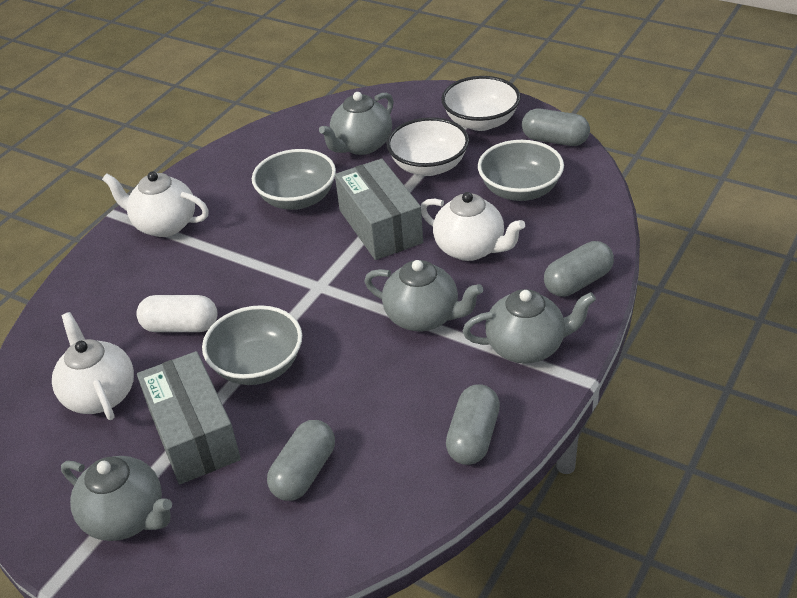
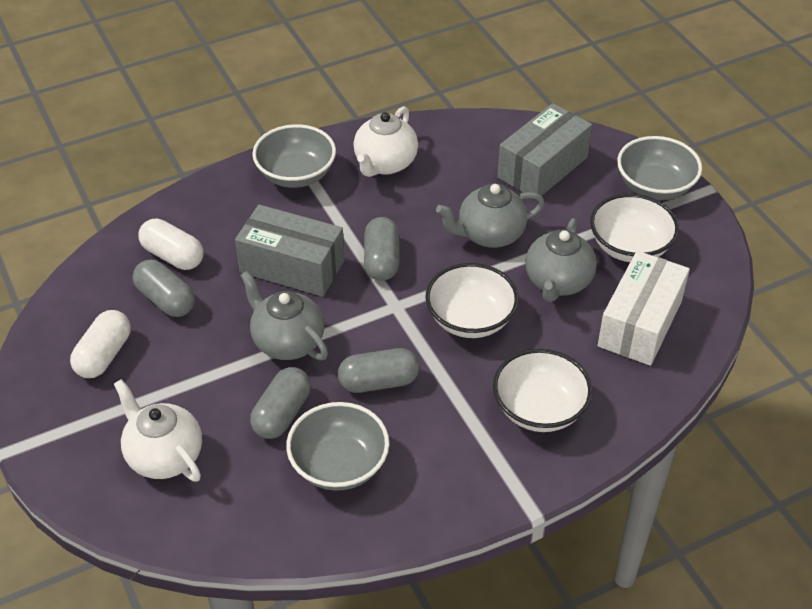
grey teapot: [61,456,172,541] [319,92,394,155] [364,260,483,331] [463,289,596,364] = 4 -> [240,271,328,360] [436,183,544,248] [525,218,597,302] = 3
white bowl: [387,117,469,176] [441,76,521,131] = 2 -> [425,263,519,338] [493,349,592,432] [590,194,679,262] = 3
white box: none = 0 -> [598,251,690,366] = 1
white capsule: [136,295,217,332] = 1 -> [70,310,131,378] [138,218,204,270] = 2
white teapot: [52,312,134,420] [102,171,209,237] [421,192,525,261] = 3 -> [114,379,202,482] [353,106,418,177] = 2

